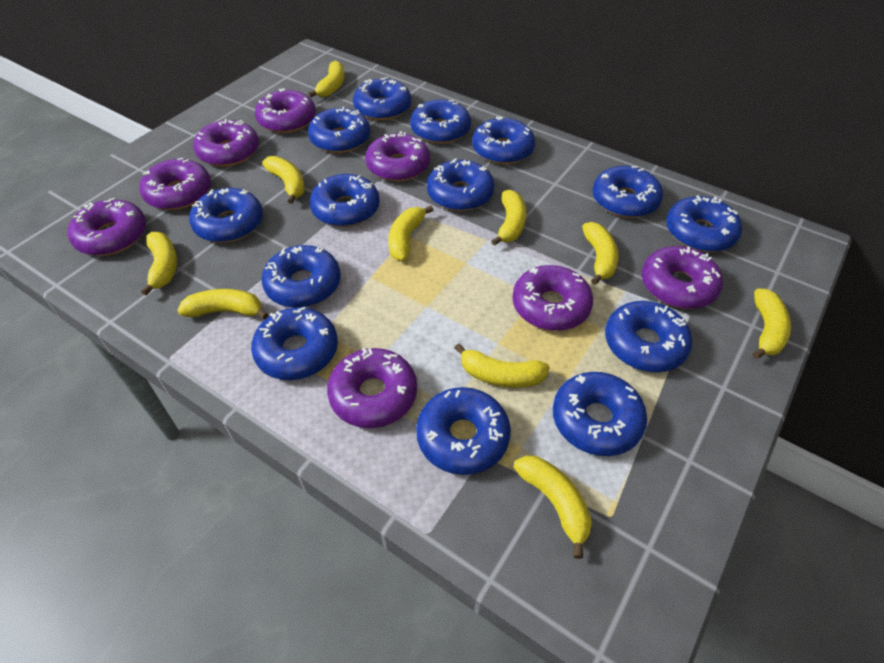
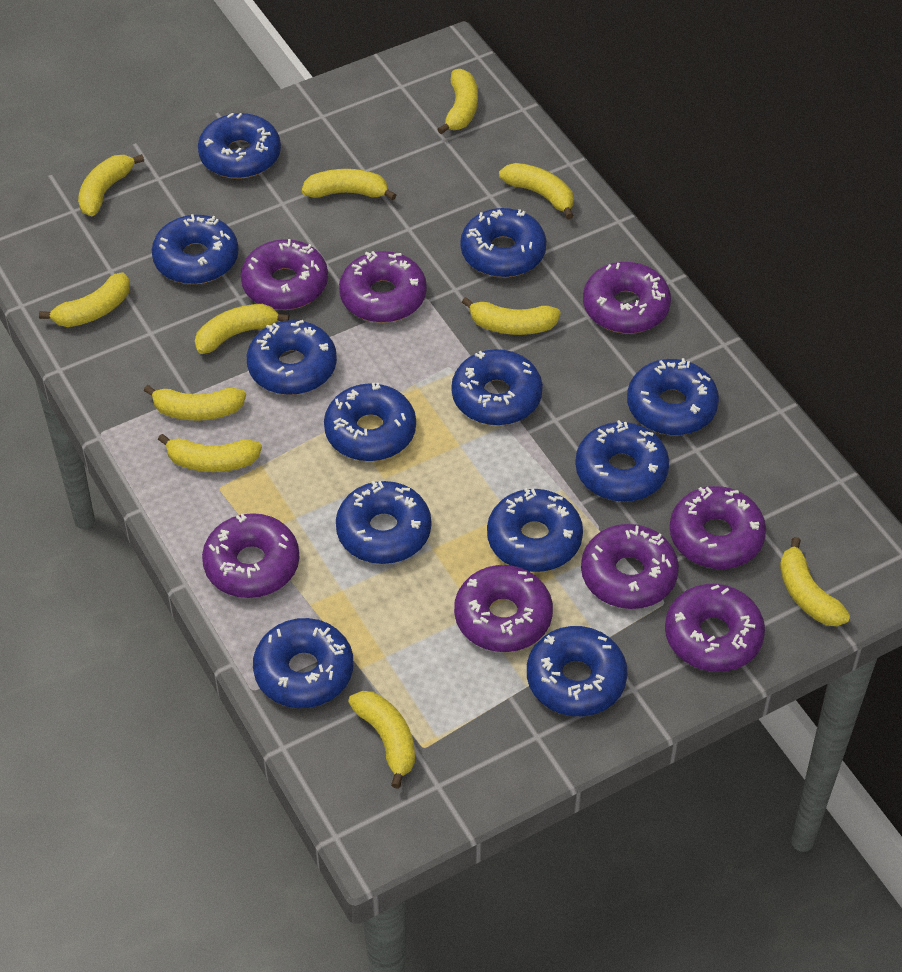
blue donut: [189,188,263,243] [251,307,338,380] [262,245,340,308] [308,107,370,153] [310,174,380,227] [353,77,411,121] [410,100,471,144] [416,387,511,475] [427,158,495,211] [472,116,535,164] [553,372,647,456] [593,166,663,218] [605,301,692,372] [666,195,742,252] = 14 -> [152,214,239,284] [198,113,281,179] [247,320,337,395] [253,618,353,708] [324,383,416,461] [336,481,431,564] [452,349,543,426] [460,208,546,278] [487,488,583,572] [527,626,627,716] [575,420,669,502] [627,358,719,435] = 12
yellow banana: [141,232,177,296] [177,289,268,320] [262,156,305,204] [308,61,345,98] [388,206,433,261] [455,343,550,388] [491,190,526,246] [513,456,592,559] [582,222,618,285] [753,289,791,359] = 10 -> [39,273,130,327] [78,154,144,216] [144,385,246,421] [158,434,262,472] [195,304,289,354] [302,169,396,200] [348,691,415,789] [437,69,478,134] [462,297,561,335] [499,163,574,219] [780,537,850,626] = 11

